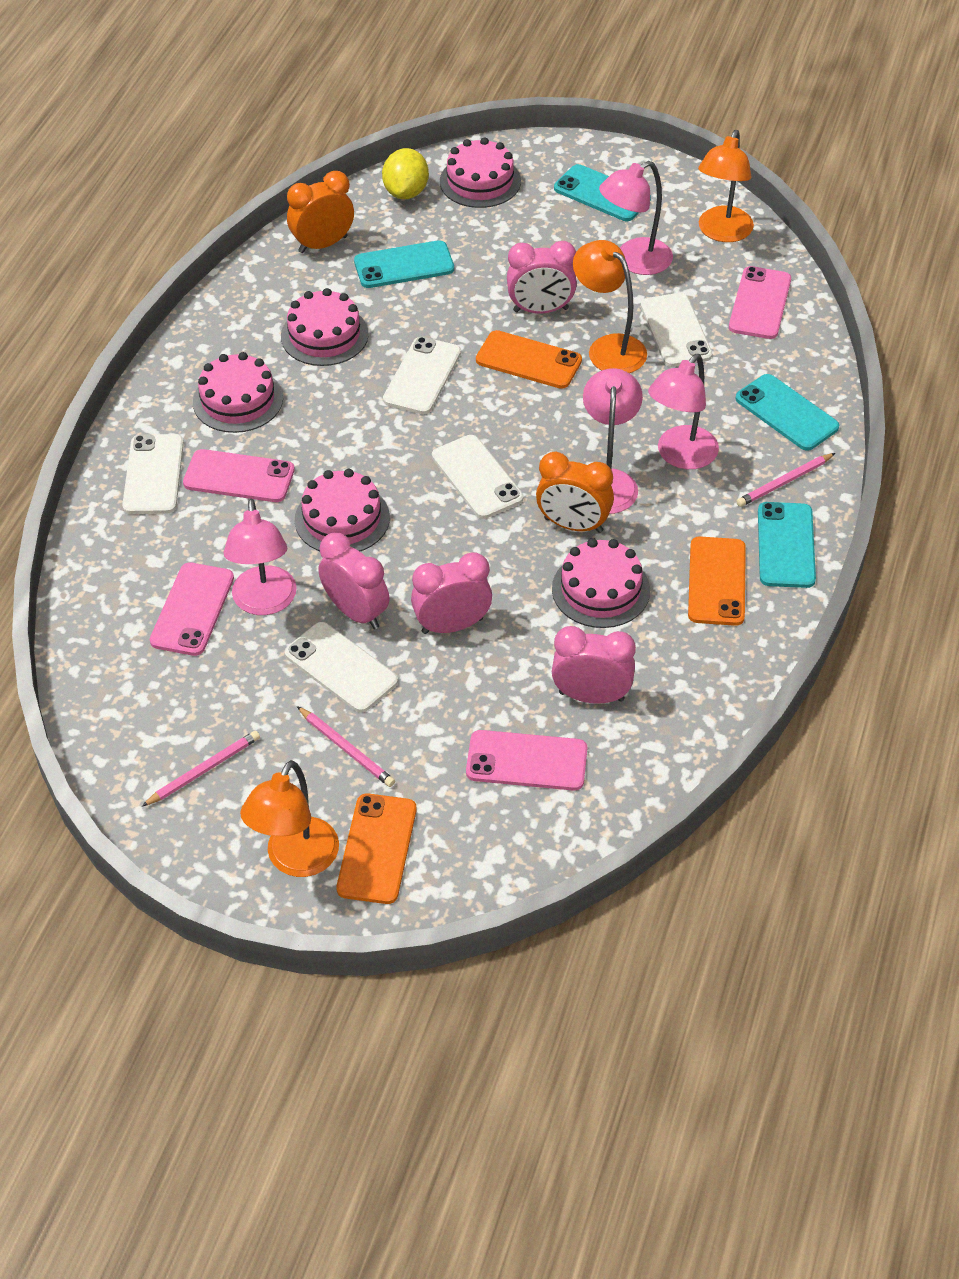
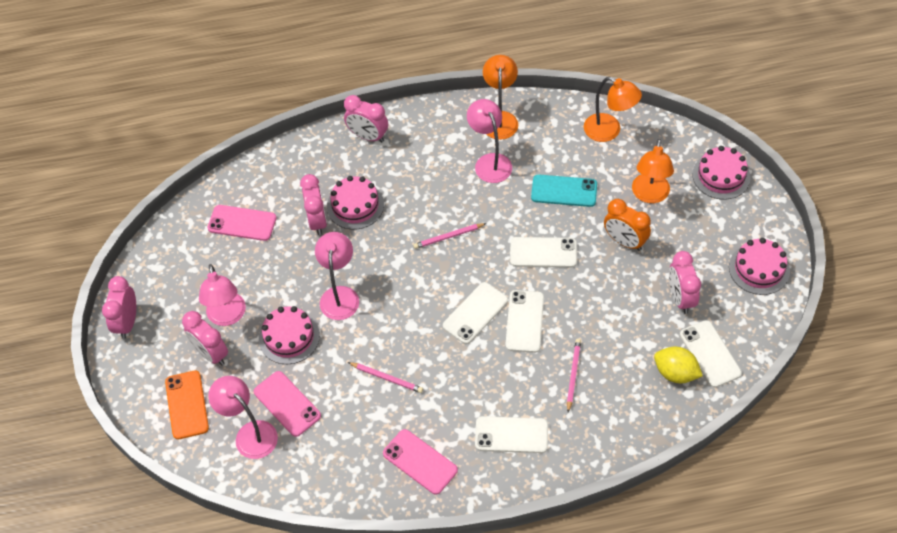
orange clock: [287,171,354,253] [536,452,614,533] = 2 -> [604,199,651,251] = 1
orange phone: [336,793,417,904] [476,330,582,389] [688,536,746,626] = 3 -> [165,371,209,439] = 1
pink cake: [193,352,283,433] [281,288,369,366] [295,469,390,552] [440,137,521,208] [552,538,650,628] = 5 -> [259,306,320,364] [327,176,384,230] [692,146,751,200] [729,238,790,295] = 4
pink clock: [318,533,389,629] [411,552,492,634] [507,241,577,314] [552,626,636,704] = 4 -> [102,276,136,339] [182,311,228,366] [300,174,327,235] [344,95,388,142] [669,251,701,314] = 5
pink phone: [150,562,234,656] [183,449,295,502] [466,730,588,791] [729,266,791,339] = 4 -> [207,205,277,241] [254,371,321,437] [383,429,458,495] = 3
turquoise phone: [354,240,454,288] [554,164,651,221] [735,374,839,451] [758,502,816,588] = 4 -> [531,175,597,207] = 1

